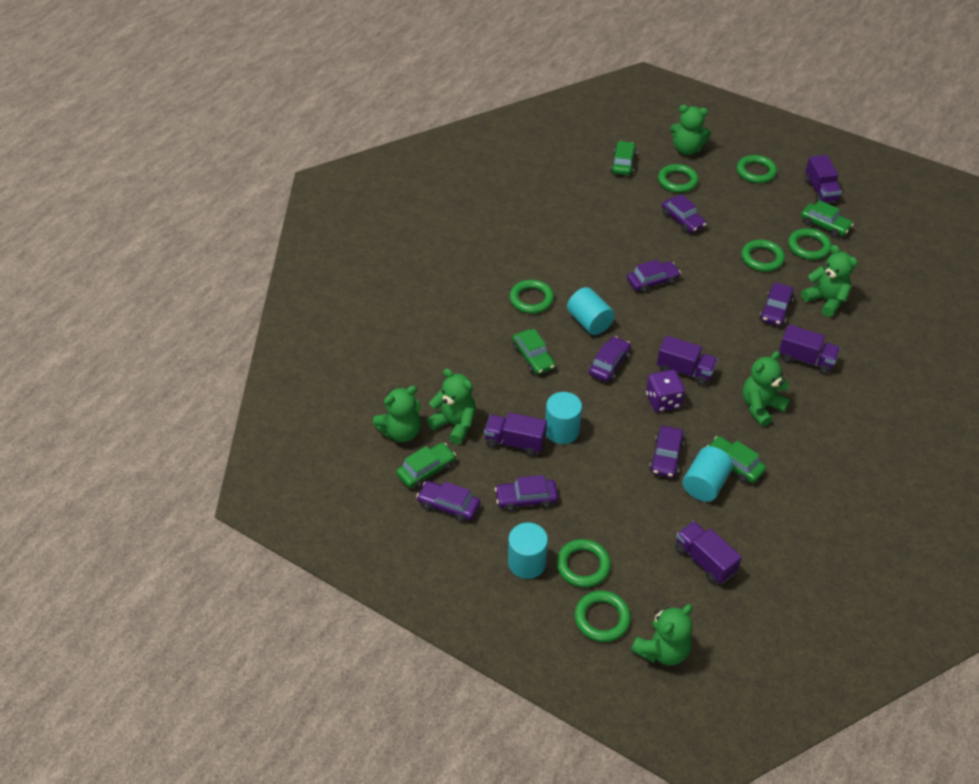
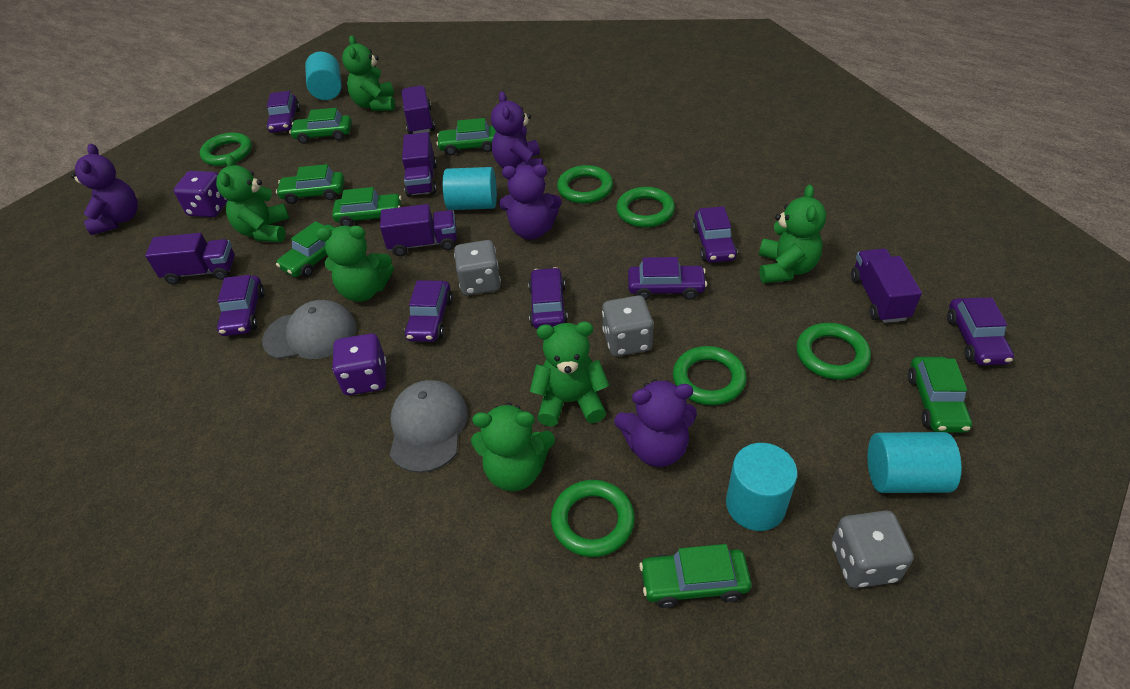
green car: [396,442,456,489] [513,329,555,375] [611,141,637,175] [706,436,766,484] [801,200,854,238] = 5 -> [276,164,344,204] [276,221,335,277] [289,108,352,144] [332,187,402,226] [436,118,497,156] [639,544,752,608] [908,357,972,433] = 7
green ring: [509,280,554,314] [556,539,611,588] [575,590,631,642] [658,164,699,193] [737,155,777,183] [741,240,785,272] [788,228,832,260] = 7 -> [200,132,252,166] [551,480,635,557] [557,165,613,204] [616,187,675,228] [673,346,747,405] [796,323,871,380] = 6
grey cap: none = 0 -> [262,300,357,359] [390,380,468,473] = 2
grey dice: none = 0 -> [454,240,501,296] [602,295,654,357] [831,510,914,588] = 3
purple dice: [646,370,685,412] = 1 -> [174,171,228,217] [332,333,386,395] = 2
purple teddy bear: none = 0 -> [71,144,138,235] [491,91,543,169] [499,164,562,240] [614,379,697,467] = 4

